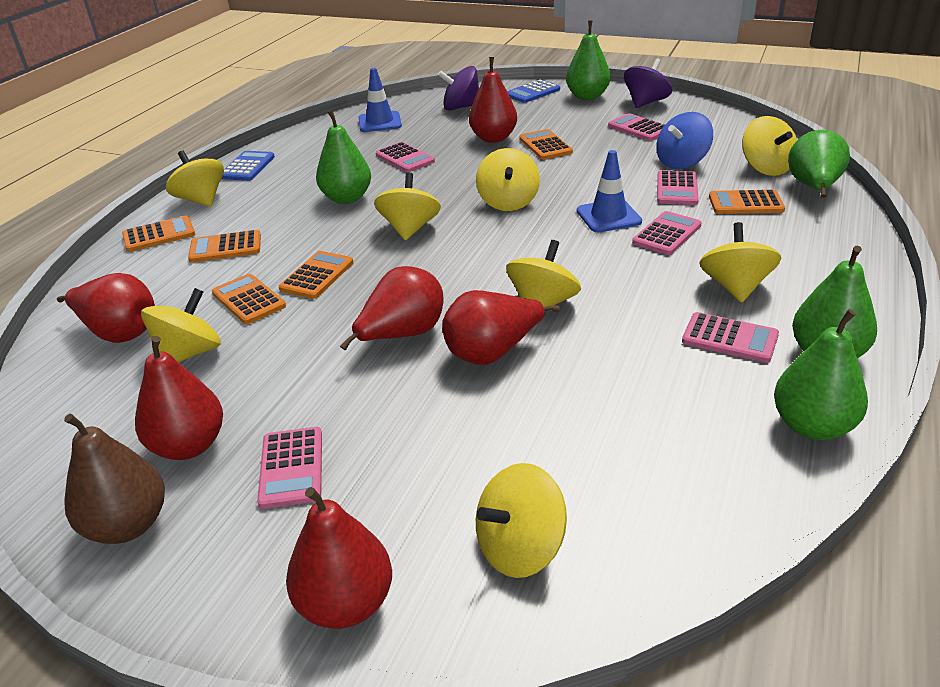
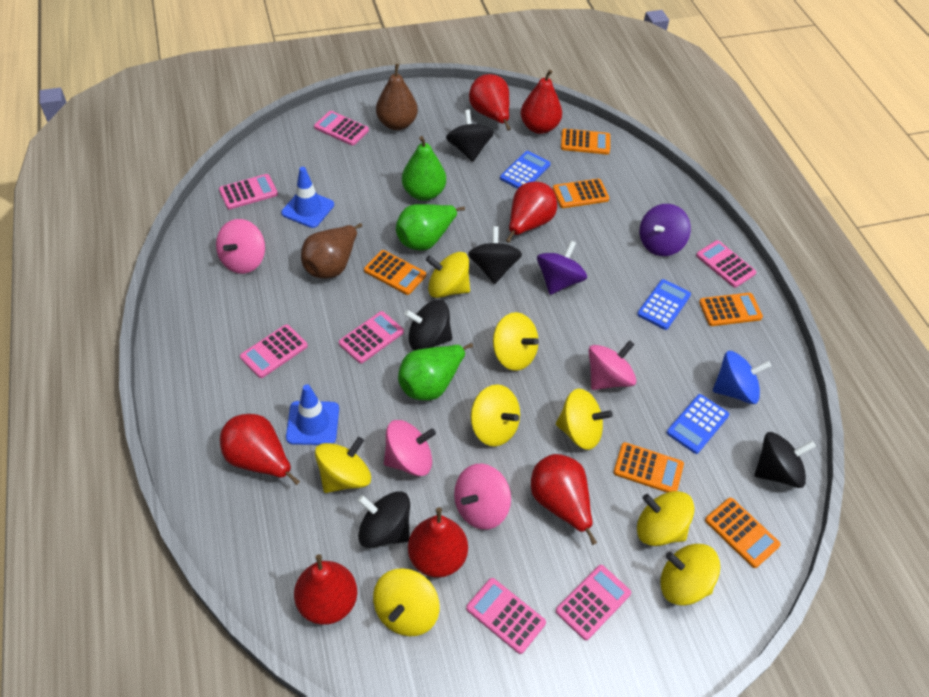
black spinning top: none = 0 -> [357,491,410,548] [404,300,452,350] [446,110,494,162] [468,226,522,284] [755,432,816,488] = 5
blue calculator: [222,151,275,181] [507,80,560,103] = 2 -> [500,151,551,189] [637,279,691,330] [667,394,729,454] = 3
brown pear: [64,414,165,544] = 1 -> [301,223,362,279] [376,64,418,130] = 2
green pear: [316,110,371,204] [566,20,611,100] [774,309,868,440] [788,130,850,198] [792,246,877,358] = 5 -> [396,204,465,251] [398,343,473,401] [402,136,446,201] = 3
pink calculator: [257,427,322,509] [376,142,435,172] [608,113,664,141] [632,211,702,255] [657,170,699,205] [682,312,779,363] = 6 -> [219,174,278,209] [240,325,308,378] [314,111,369,146] [339,311,404,363] [466,578,546,654] [556,565,631,640] [696,240,756,288] = 7
pink spinning top: none = 0 -> [216,219,265,274] [384,420,436,476] [454,464,511,530] [588,340,637,390] = 4
red pear: [57,273,155,343] [135,336,223,460] [286,487,392,629] [340,266,444,351] [442,290,560,365] [469,57,517,143] = 6 -> [220,414,300,485] [294,554,357,625] [408,507,468,578] [469,74,511,131] [506,182,557,243] [521,69,562,134] [531,454,597,545] = 7

